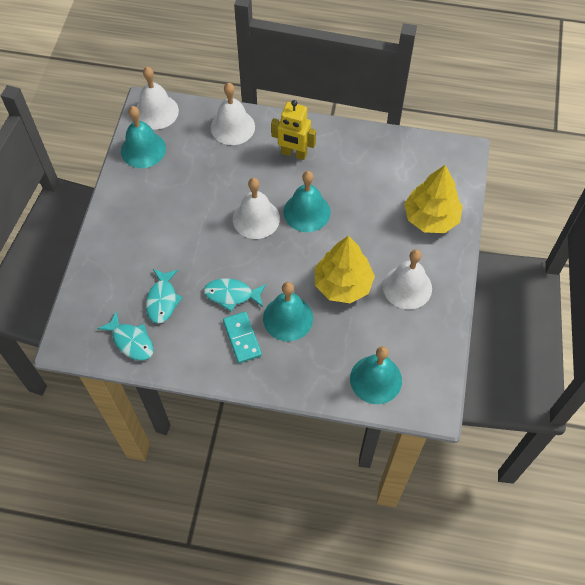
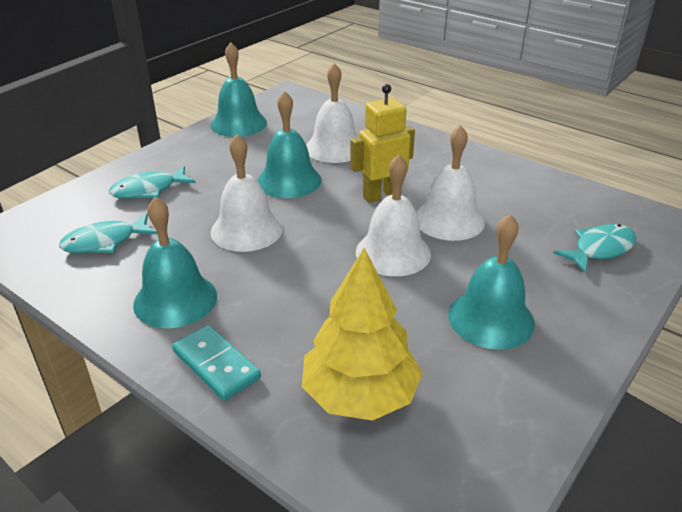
yellow tree: [315,236,375,303] [404,165,463,233] = 2 -> [302,248,423,421] = 1

